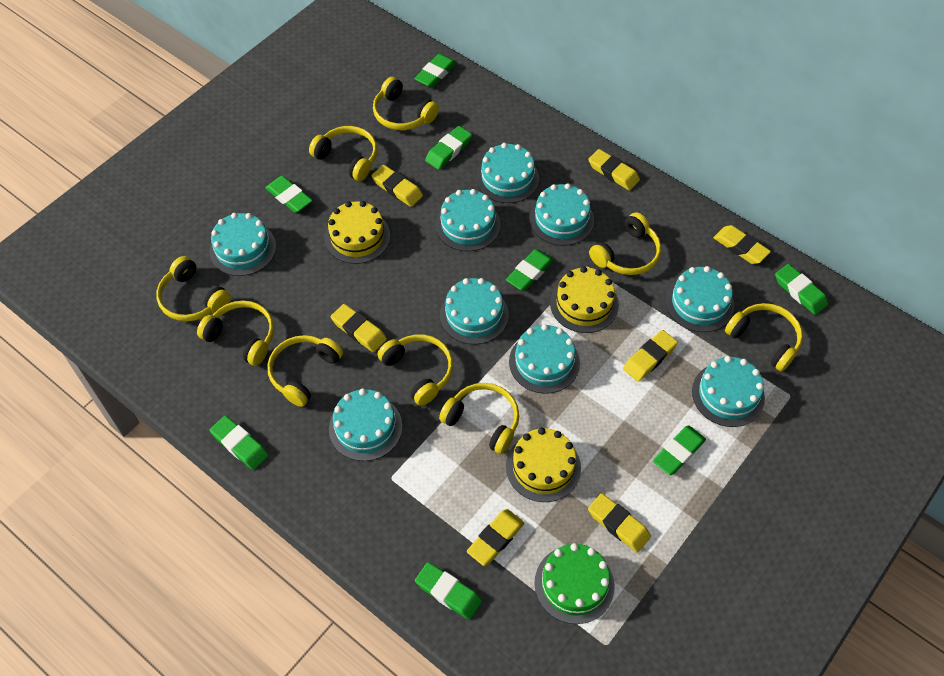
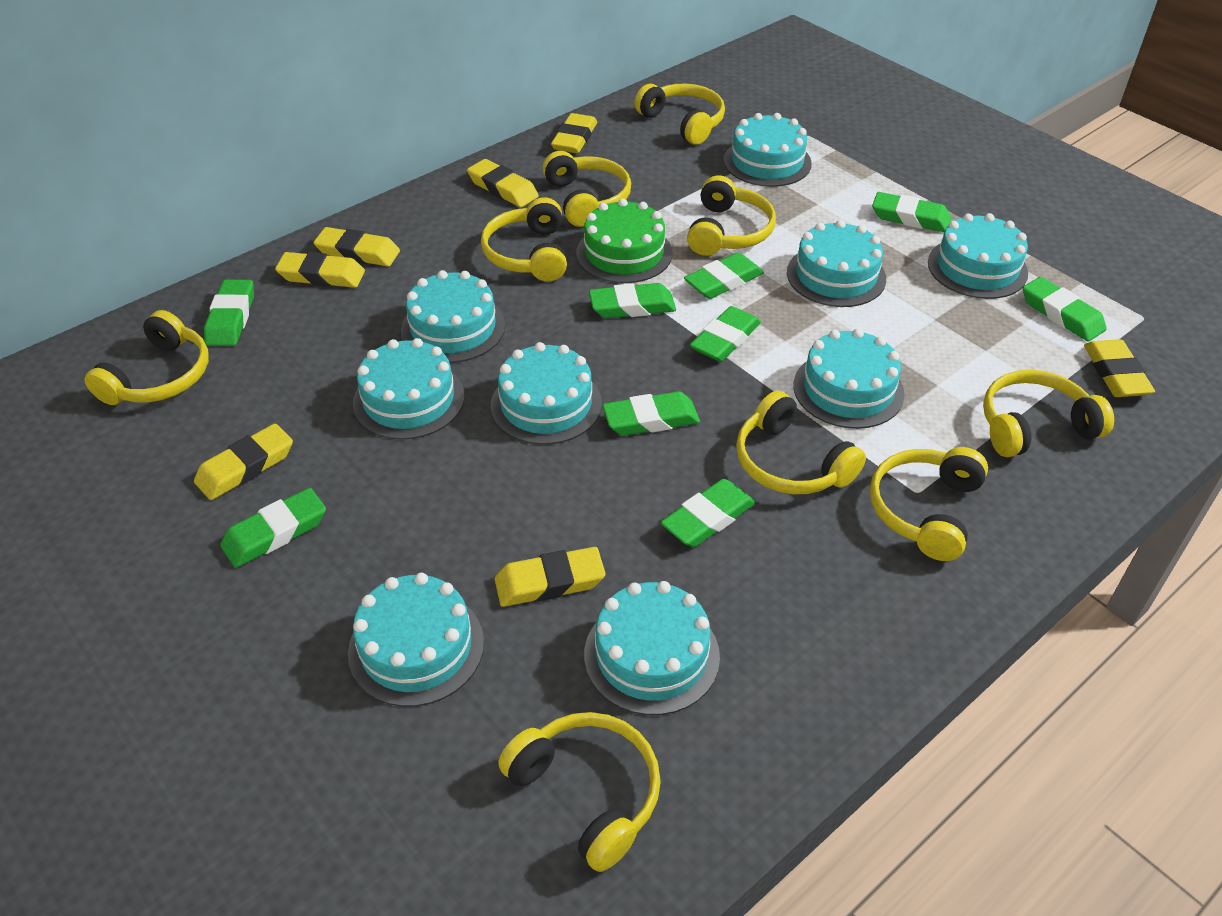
green eraser: [210,416,269,470] [265,176,313,213] [414,54,456,88] [415,562,482,620] [425,126,472,170] [506,249,554,291] [653,426,706,475] [775,264,828,315] = 8 -> [204,280,254,346] [220,488,326,568] [589,283,676,318] [602,391,700,436] [661,479,756,547] [684,252,764,299] [690,306,761,362] [872,192,952,232] [1022,277,1107,341] = 9
yellow cake: [325,201,390,264] [506,428,581,502] [550,266,619,333] = 3 -> none = 0

